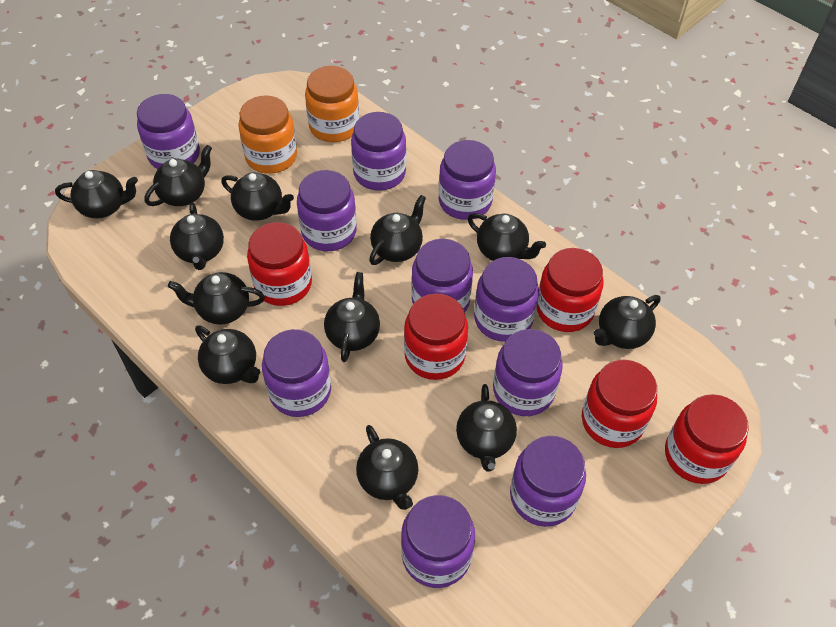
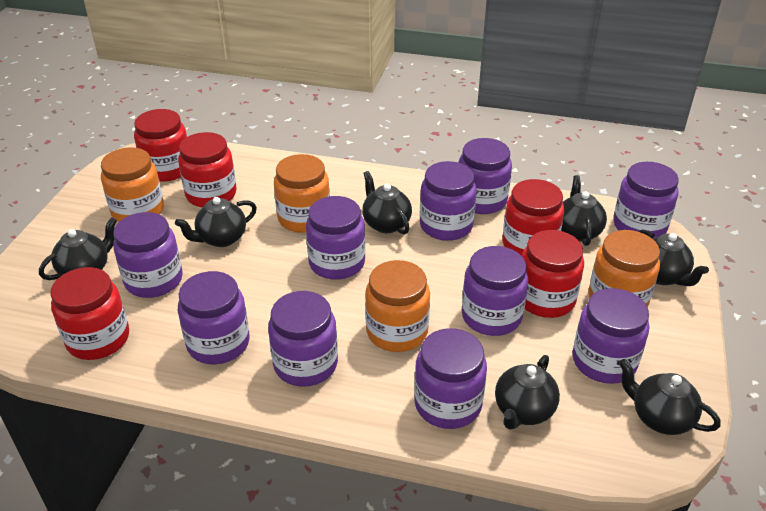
black teapot: [55,170,138,218] [145,145,212,206] [168,272,265,325] [170,203,224,270] [195,325,260,384] [221,172,294,221] [324,272,380,362] [356,425,418,510] [369,195,426,265] [456,384,517,471] [468,213,546,261] [594,295,661,349] = 12 -> [39,217,117,280] [175,197,257,247] [362,171,412,234] [495,355,560,429] [561,175,607,246] [619,359,721,435] [638,230,709,286] = 7
orange jar: [238,95,297,174] [305,66,359,142] = 2 -> [101,147,164,222] [274,154,330,233] [365,260,430,352] [589,230,660,307] = 4

